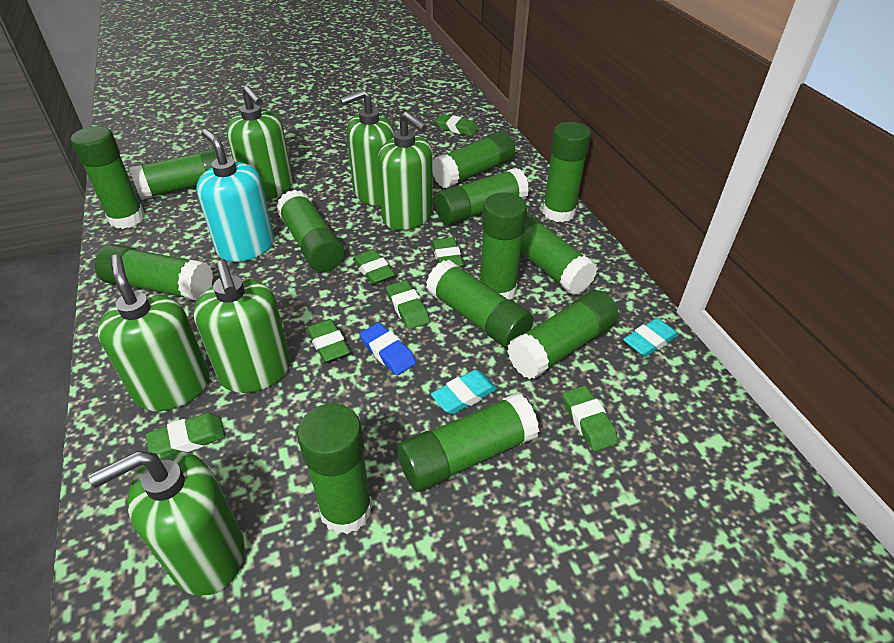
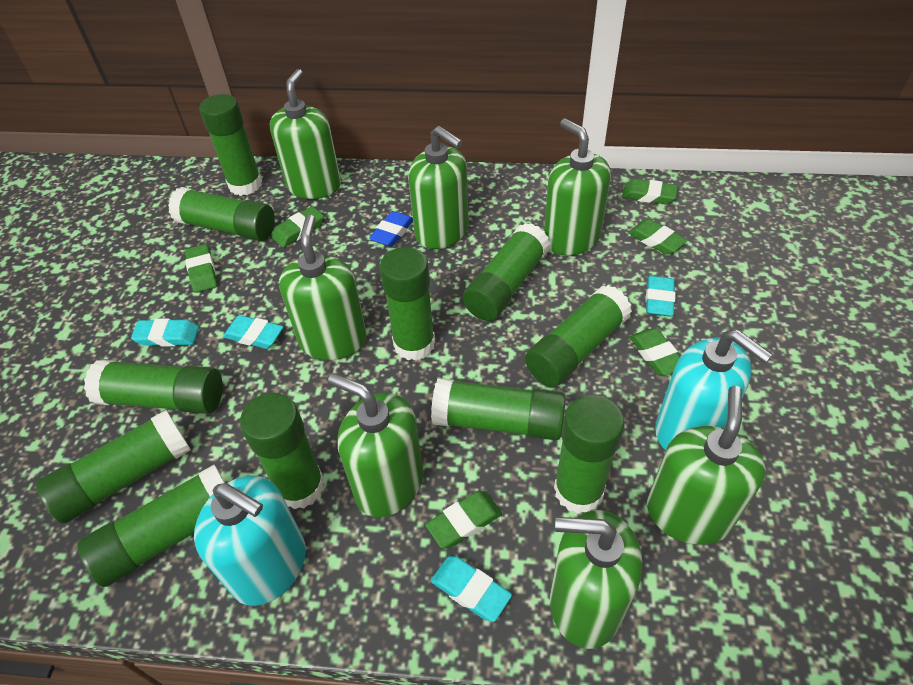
green eraser: [146,413,225,455] [307,319,350,362] [353,249,395,285] [386,280,430,329] [432,237,464,267] [435,114,478,136] [563,386,618,452] = 7 -> [185,244,217,293] [272,206,324,247] [425,491,502,549] [622,179,678,204] [628,219,687,255] [630,328,680,375] = 6
green glue stick: [71,126,145,229] [95,244,213,301] [129,148,217,200] [276,190,345,272] [297,403,373,534] [397,393,539,492] [426,260,534,349] [433,131,515,188] [435,168,529,225] [480,192,527,300] [507,290,618,379] [520,212,598,295] [543,122,591,222] = 13 -> [36,410,191,524] [78,465,225,587] [84,360,223,414] [168,187,275,241] [199,94,262,196] [240,393,325,509] [380,247,435,361] [431,378,566,440] [463,223,550,321] [525,285,632,387] [554,395,624,514] = 11
green soap dispenser: [88,451,244,596] [97,255,210,411] [193,261,291,393] [226,86,293,200] [340,89,394,206] [378,111,433,230] = 6 -> [270,69,341,199] [279,215,367,360] [328,373,423,517] [408,126,469,249] [544,119,611,256] [550,510,642,649] [647,386,766,545] = 7
turquoise eraser: [431,370,497,414] [623,318,679,357] = 2 -> [131,318,199,346] [223,315,283,349] [431,556,512,622] [646,276,675,316] = 4
turquoise soap dispenser: [196,129,274,262] = 1 -> [194,476,306,606] [655,330,772,450] = 2

